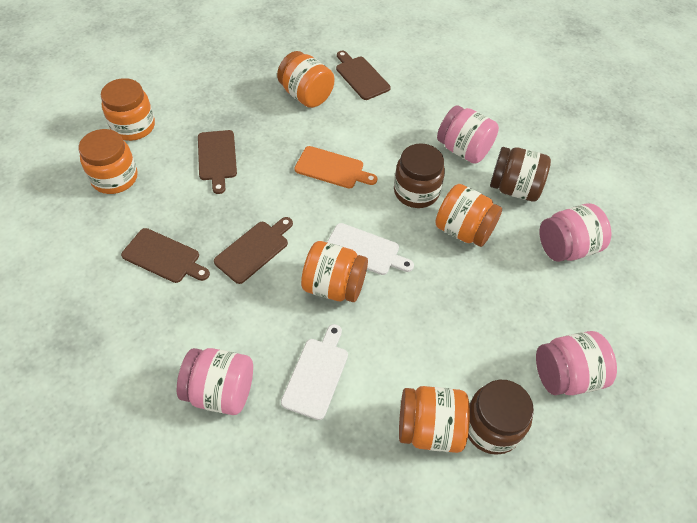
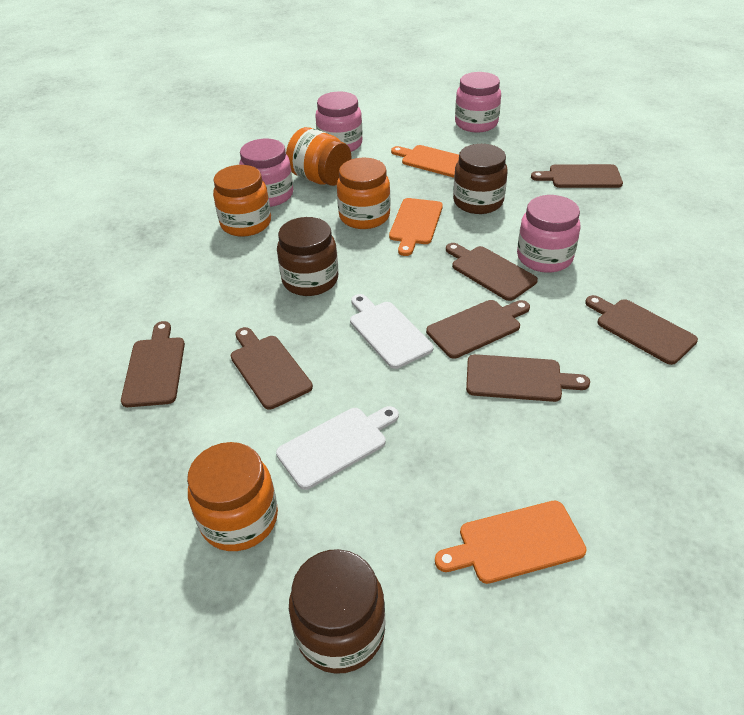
brown cutting board: [121,228,210,283] [198,130,237,194] [214,217,293,284] [336,51,391,100] = 4 -> [121,321,185,407] [231,327,313,409] [426,300,530,359] [446,243,538,301] [466,354,590,402] [531,164,623,188] [585,295,698,365] = 7
orange cutting board: [295,146,378,189] = 1 -> [389,198,443,256] [391,145,459,178] [435,501,587,584] = 3
orange jar: [79,129,138,194] [101,78,155,141] [277,51,334,108] [301,241,368,302] [399,386,470,453] [435,184,502,247] = 6 -> [187,442,278,551] [213,165,271,237] [286,127,352,186] [337,158,390,229] = 4

